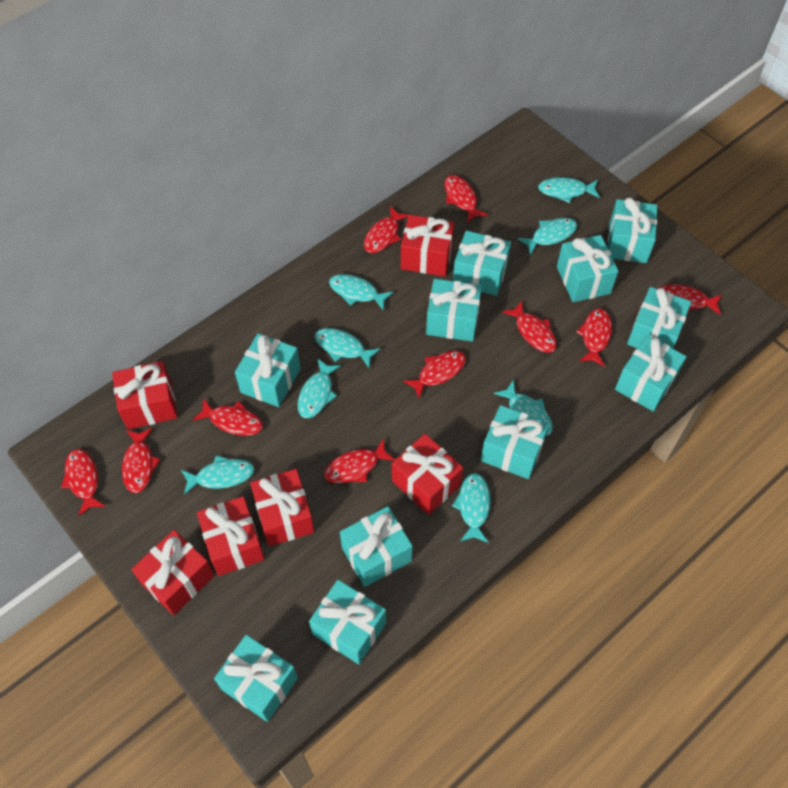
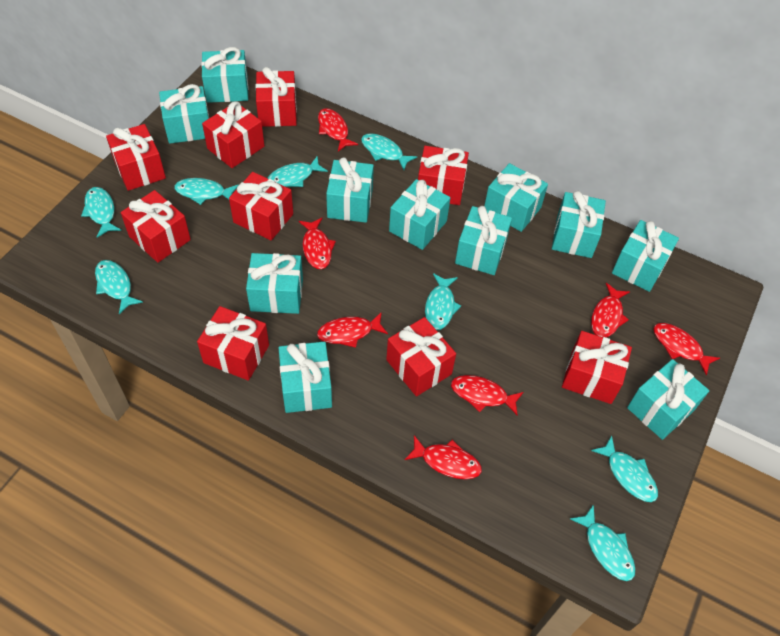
red fish: [61,449,106,516] [122,428,160,493] [193,399,263,436] [324,438,395,483] [364,206,409,253] [403,351,466,398] [445,175,488,223] [502,301,557,353] [576,309,612,367] [658,284,722,315] = 10 -> [299,218,336,269] [317,312,388,348] [318,108,358,151] [405,435,482,479] [451,375,524,415] [591,283,630,337] [653,323,720,375] = 7
red gift: [112,361,178,429] [131,530,215,615] [197,496,265,576] [250,469,314,546] [392,434,463,515] [401,215,454,276] = 6 -> [106,124,166,191] [121,190,191,263] [197,306,269,381] [202,101,264,168] [229,172,293,240] [256,67,297,127] [386,317,456,396] [418,146,469,205] [562,331,632,404] = 9

